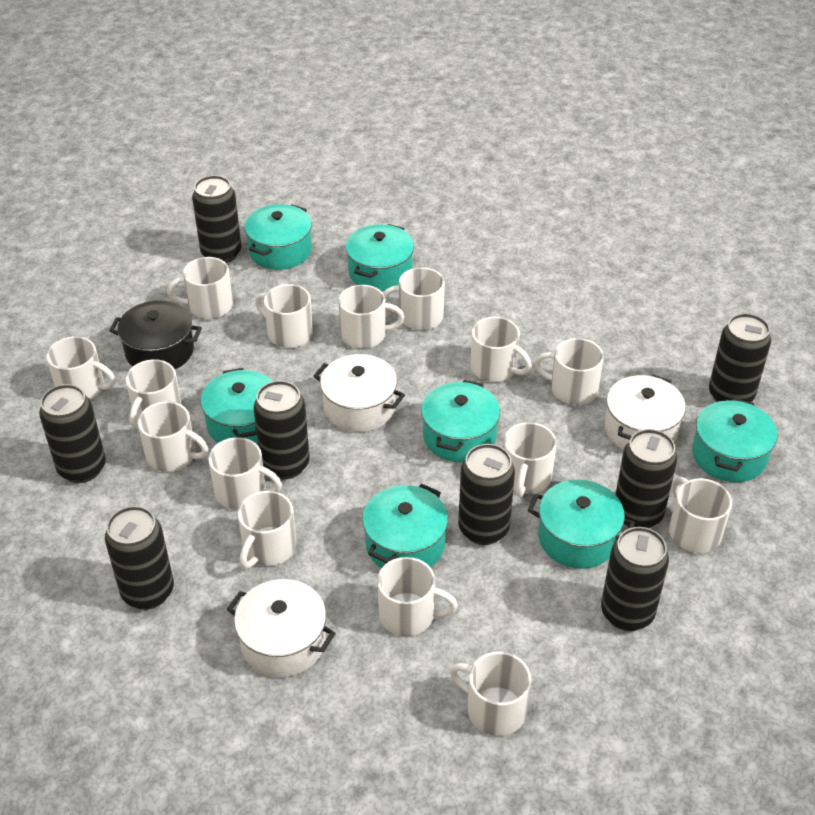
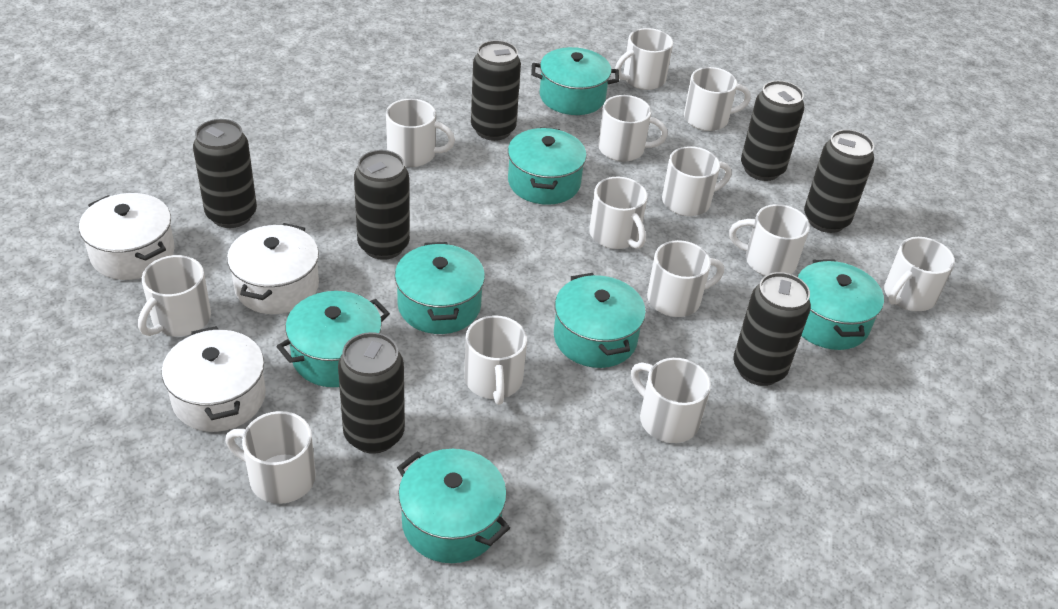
black can: [39,384,106,483] [105,506,174,610] [192,175,242,263] [254,381,310,479] [458,444,515,545] [601,527,669,631] [615,429,677,528] [709,313,771,402] = 8 -> [193,119,257,228] [338,332,405,454] [354,150,410,260] [471,40,521,141] [733,272,811,386] [741,81,804,181] [804,129,874,233] = 7
black pot: [109,300,202,369] = 1 -> none = 0
white mug: [46,336,116,400] [126,359,182,429] [138,401,209,472] [167,257,233,319] [208,437,282,510] [238,491,296,569] [255,284,313,348] [338,285,405,349] [377,557,458,636] [383,267,445,330] [450,652,532,736] [470,317,532,382] [504,422,557,497] [534,338,604,405] [669,477,732,553] = 15 -> [138,255,211,336] [225,411,316,504] [386,99,455,167] [464,315,527,405] [589,177,647,249] [598,95,668,161] [615,28,673,90] [631,358,711,443] [647,240,724,317] [662,146,731,216] [684,67,751,131] [729,204,810,276] [884,237,955,311] = 13

